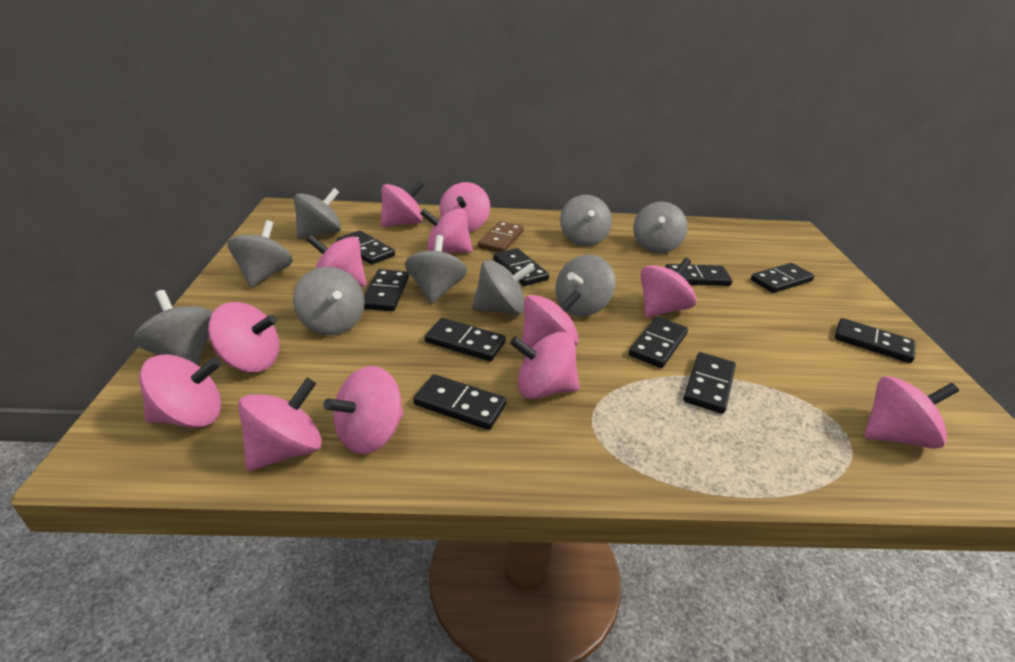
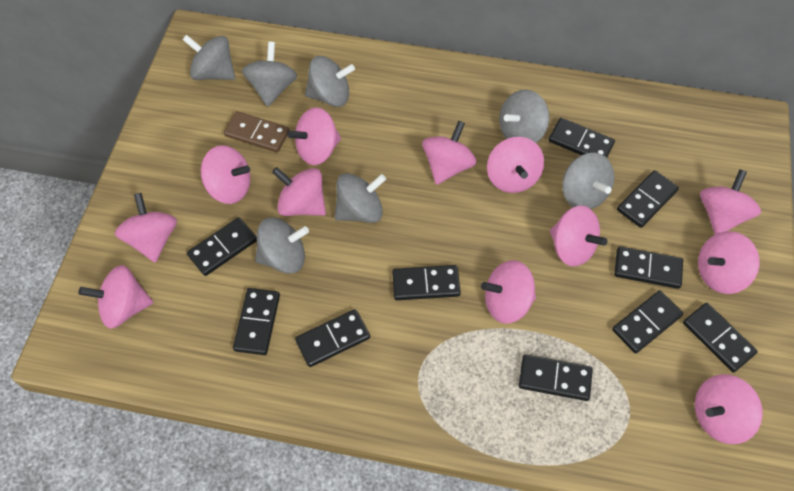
grey spinning top: [134,290,213,365] [228,220,292,287] [293,267,364,335] [294,188,341,239] [405,235,467,304] [472,260,535,315] [556,255,615,316] [560,195,612,246] [633,202,688,253] = 9 -> [182,35,235,80] [242,42,297,107] [255,218,309,274] [305,56,355,107] [335,173,386,223] [499,90,549,143] [562,153,614,209] = 7

